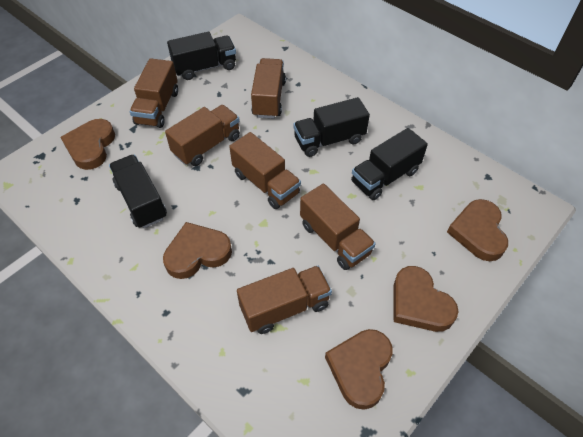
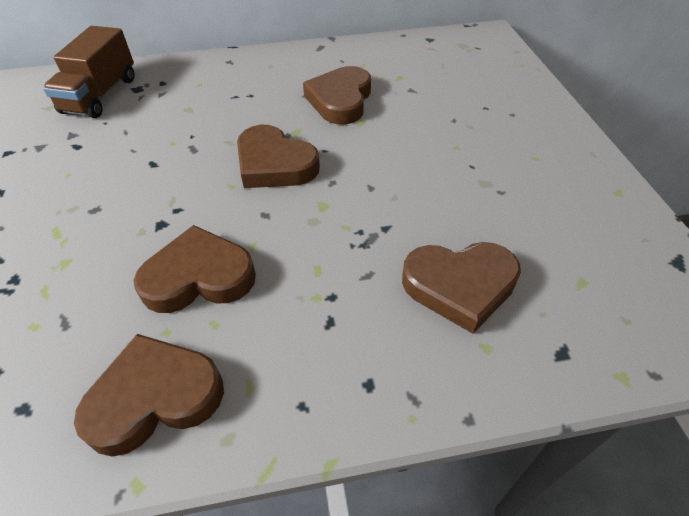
black truck: [109,155,167,228] [167,32,236,80] [293,97,370,157] [351,128,428,200] = 4 -> none = 0
brown truck: [130,58,178,128] [165,105,240,166] [229,132,301,209] [237,266,332,334] [251,58,286,119] [300,184,376,270] = 6 -> [43,26,134,118] = 1

